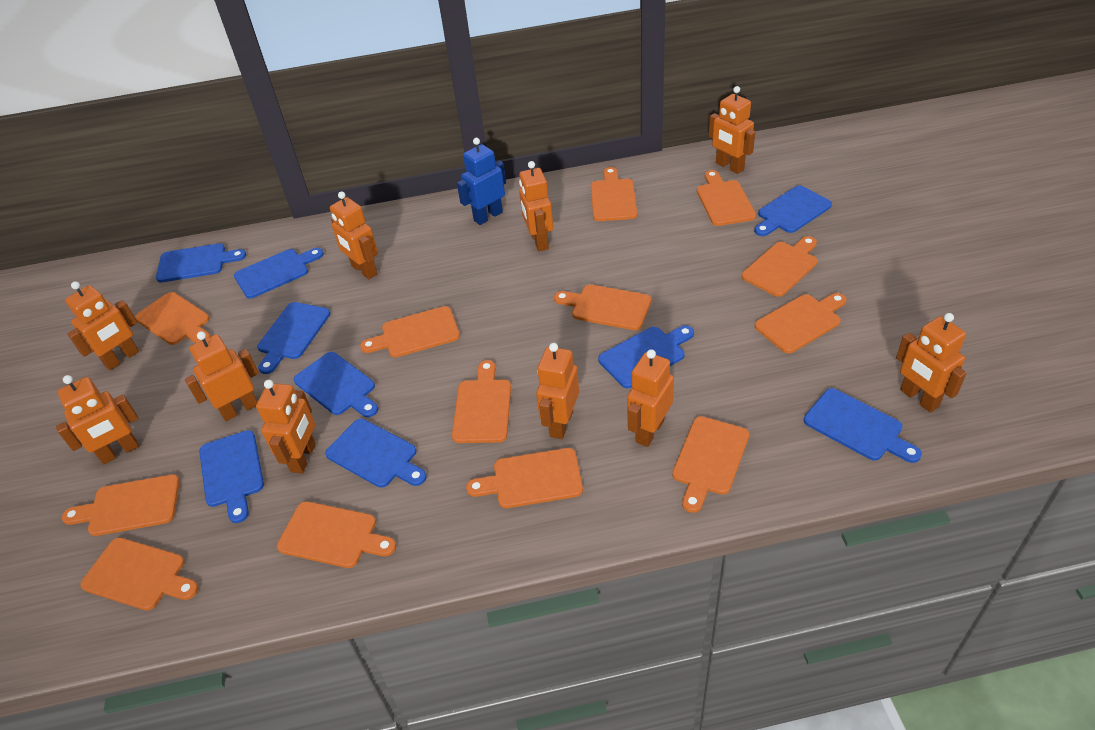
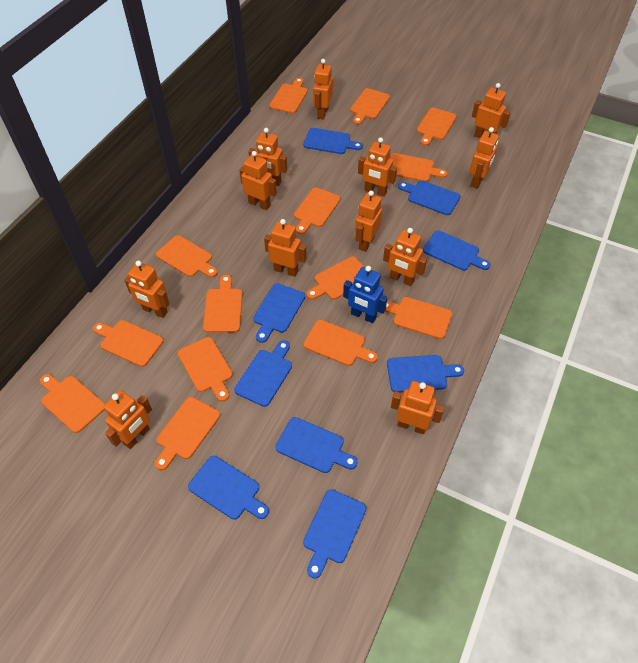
orange cutting board: [62,474,180,536] [80,538,198,611] [135,292,210,345] [277,501,396,568] [360,306,460,357] [452,360,511,443] [466,448,583,508] [554,284,651,330] [591,167,637,221] [672,416,749,513] [697,170,756,226] [742,236,817,297] [755,293,847,353] = 13 -> [40,374,105,433] [93,320,164,367] [155,397,220,470] [156,235,218,277] [178,337,233,402] [203,275,243,333] [269,78,308,114] [294,188,341,234] [303,320,378,366] [306,257,364,300] [350,88,390,125] [385,297,452,339] [390,153,448,182] [417,108,457,146] = 14
orange robot: [56,375,139,464] [65,281,139,370] [185,331,259,421] [256,380,316,473] [330,191,378,279] [519,161,553,251] [536,343,579,439] [627,349,674,447] [709,86,755,174] [896,313,966,412] = 10 -> [104,390,152,449] [124,261,170,318] [239,151,277,210] [248,128,287,186] [264,219,307,277] [313,59,333,120] [355,190,382,252] [358,137,397,197] [383,228,427,286] [391,381,444,434] [469,127,499,189] [472,83,511,138] = 12

